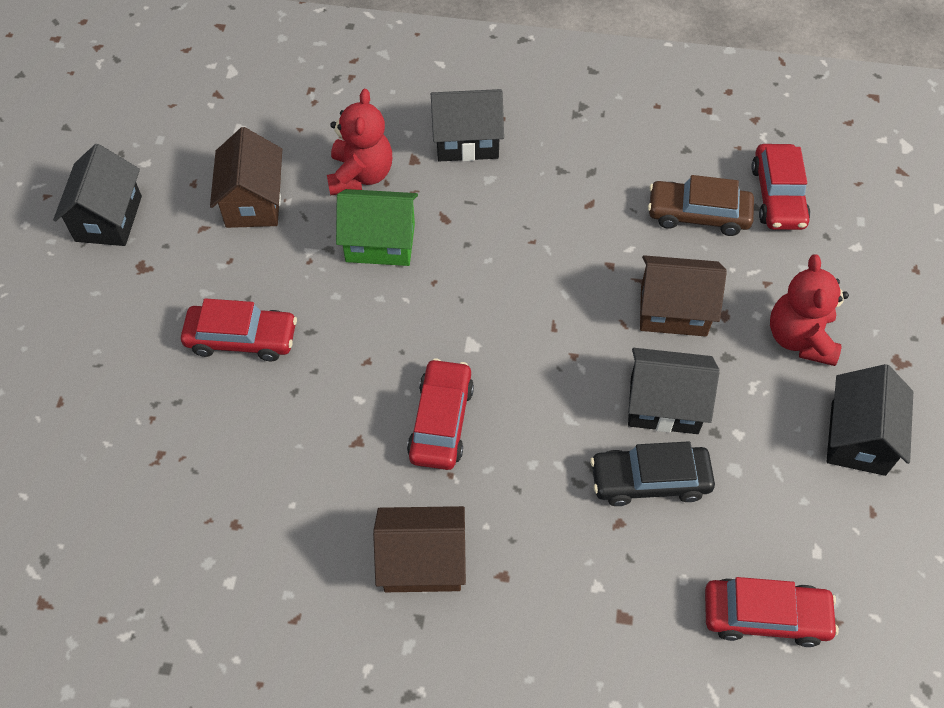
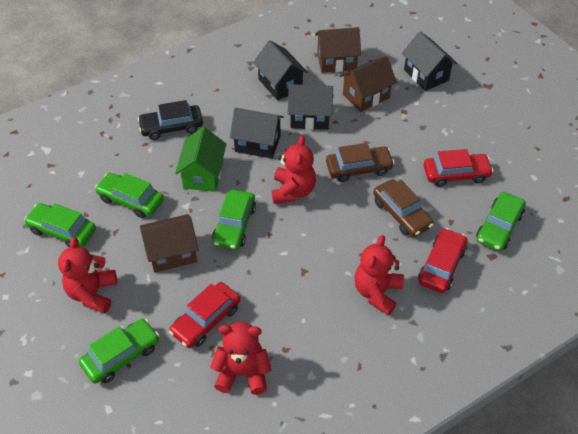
brown car: [648,175,754,236] = 1 -> [326,143,395,182] [373,179,433,237] = 2
green car: none = 0 -> [24,203,96,247] [79,319,159,384] [95,173,164,218] [212,190,256,250] [476,192,526,251] = 5
red car: [181,298,297,361] [407,358,474,470] [705,577,839,647] [751,144,810,230] = 4 -> [169,282,240,348] [418,228,467,293] [424,149,493,187] = 3
red teddy bear: [327,89,392,196] [770,255,849,366] = 2 -> [58,237,117,313] [210,322,271,395] [272,135,316,204] [354,235,404,316] = 4

